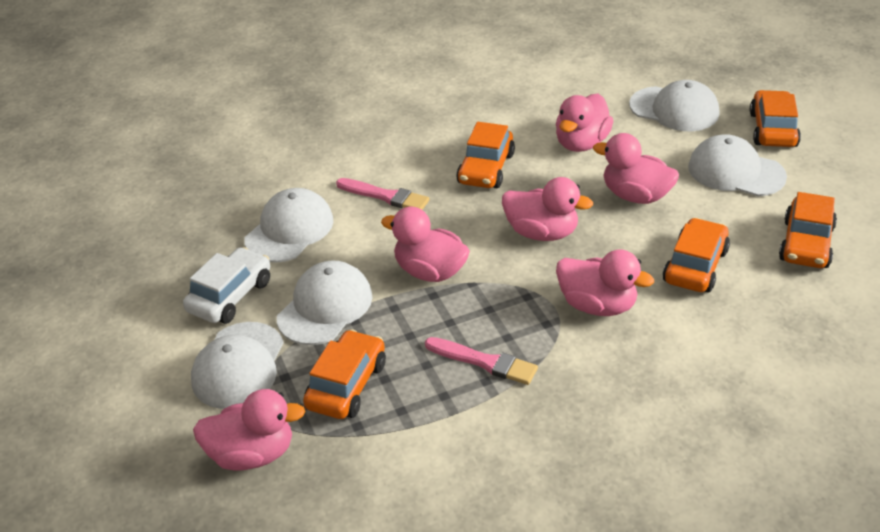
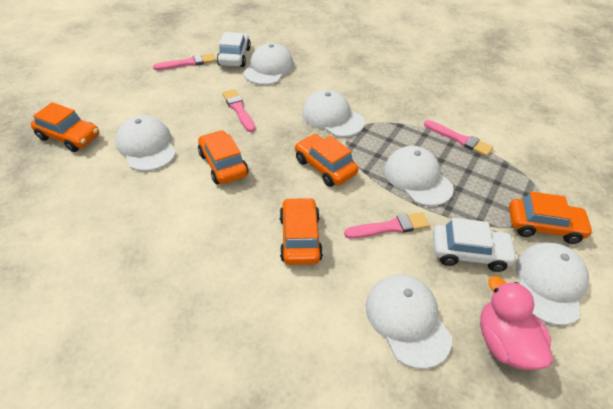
pink brush: [336,178,429,210] [425,337,538,385] = 2 -> [153,53,216,70] [222,89,255,132] [344,212,430,239] [424,120,493,156] = 4
pink duck: [193,389,306,471] [381,207,470,282] [502,177,593,241] [556,94,613,152] [556,249,654,316] [593,133,679,204] = 6 -> [480,276,553,370] = 1
white cap: [191,322,284,409] [244,188,333,263] [277,260,372,345] [629,80,719,131] [688,134,787,196] = 5 -> [116,115,176,171] [243,43,294,85] [302,90,364,137] [366,275,452,369] [384,146,454,206] [516,242,589,325] = 6
white car: [183,247,270,324] = 1 -> [217,32,251,67] [433,218,518,272] = 2

